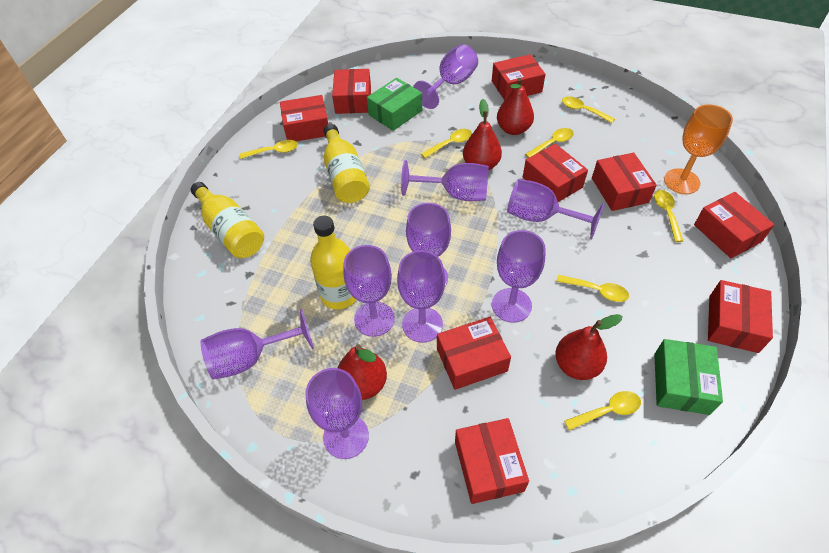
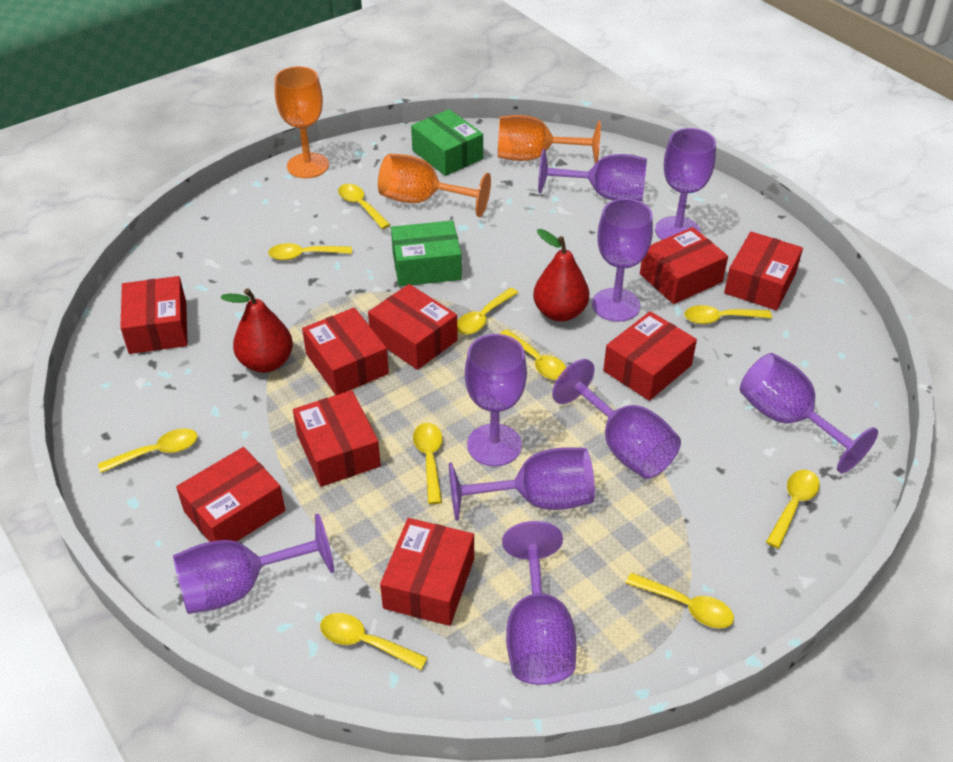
orange goblet: [664,104,733,194] = 1 -> [275,66,329,178] [378,154,491,217] [498,115,601,164] = 3
red pear: [338,344,387,400] [463,99,502,170] [497,78,534,135] [555,314,623,380] = 4 -> [220,288,293,373] [533,229,589,322] = 2
yellow bottle: [191,182,264,258] [310,216,356,309] [324,124,370,203] = 3 -> none = 0
yellow spoon: [240,140,298,159] [421,129,472,158] [525,128,574,158] [556,275,629,302] [562,96,615,123] [564,391,641,431] [654,190,683,242] = 7 -> [98,428,197,473] [268,243,352,260] [320,613,428,670] [338,184,391,229] [413,423,442,504] [457,288,518,335] [500,329,567,380] [626,572,734,628] [684,305,772,324] [766,470,820,548] = 10

